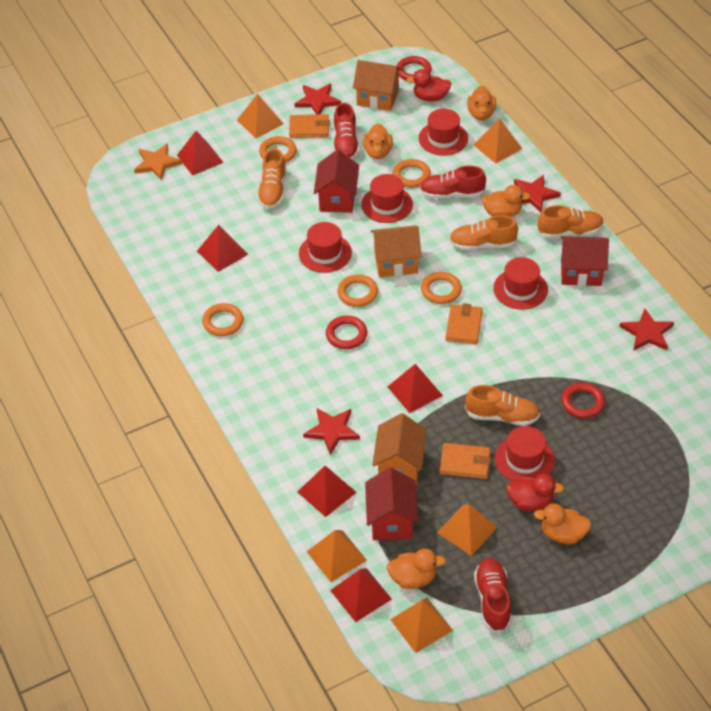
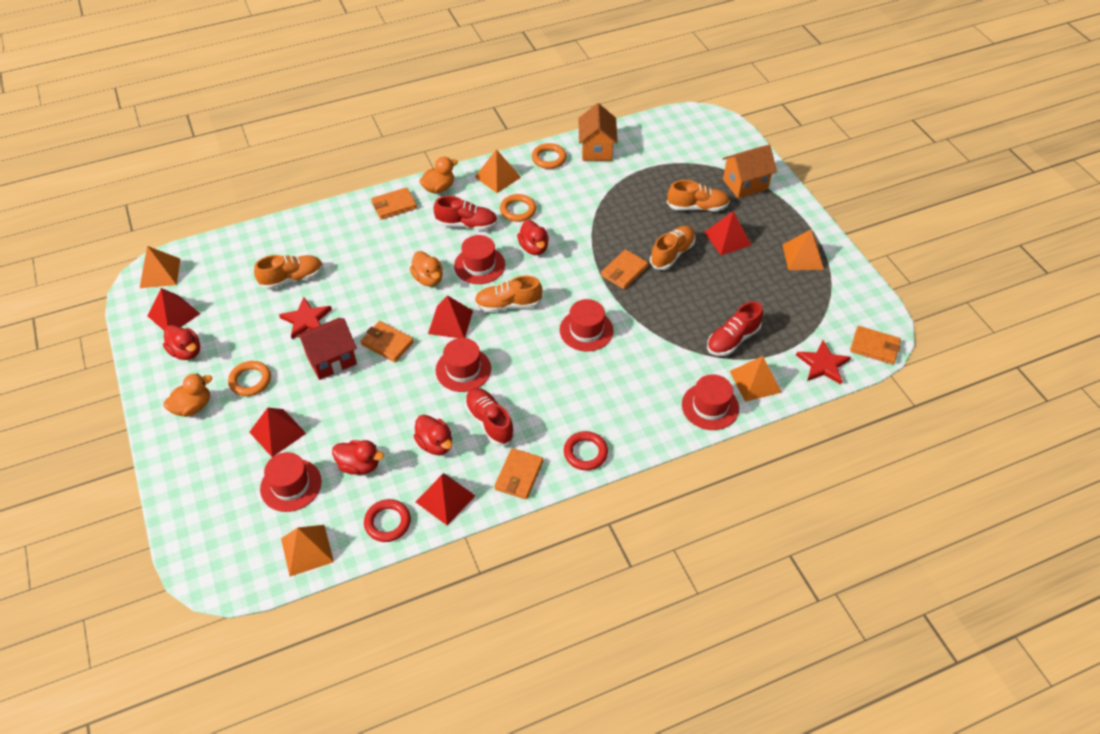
orange duck: [363,123,393,159] [387,549,446,589] [467,86,496,120] [482,185,530,217] [534,503,591,544] = 5 -> [164,373,212,417] [410,251,443,286] [419,157,458,194] = 3
orange house: [353,60,402,111] [371,226,422,278] [372,413,427,485] = 3 -> [578,103,618,161] [722,145,777,198] = 2
orange ring: [202,303,243,336] [259,136,297,163] [337,274,378,307] [393,159,431,188] [421,272,462,304] = 5 -> [228,361,271,396] [500,194,536,222] [532,143,567,169] = 3
orange star: [134,143,182,180] = 1 -> none = 0
orange wallet: [289,114,330,138] [440,443,491,479] [446,303,483,344] = 3 -> [360,321,414,362] [371,187,417,220] [494,448,543,500] [601,249,648,289] [850,326,901,364] = 5
red duck: [406,69,451,102] [506,474,564,511] = 2 -> [163,325,200,360] [332,440,384,475] [413,415,452,455] [517,220,549,255] = 4
red house: [314,150,359,213] [365,467,418,540] [561,236,609,286] = 3 -> [296,318,357,380] = 1
red ring: [326,315,367,349] [397,56,432,81] [561,382,605,419] = 3 -> [364,499,411,542] [564,431,608,470] = 2
red star: [294,84,341,114] [303,408,360,455] [514,175,561,213] [619,309,674,351] = 4 -> [279,297,332,339] [796,340,851,384] = 2

